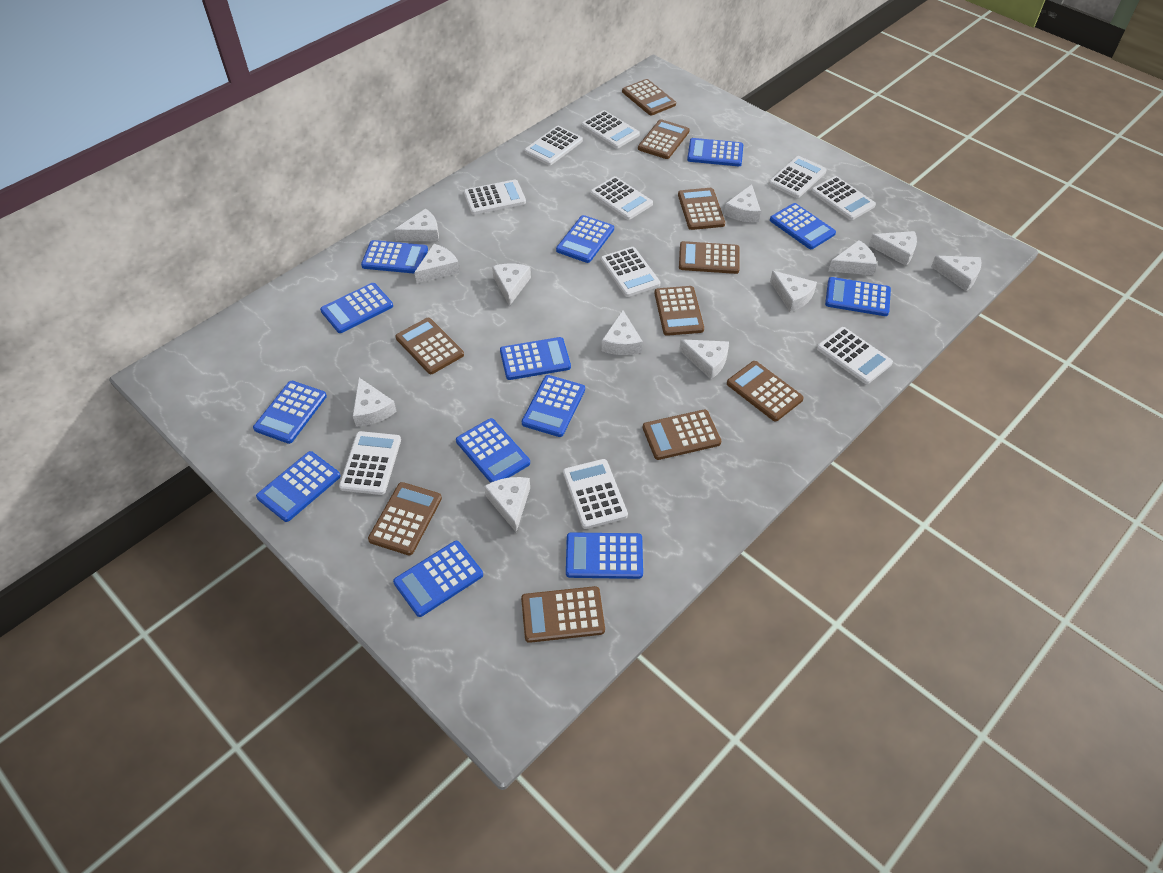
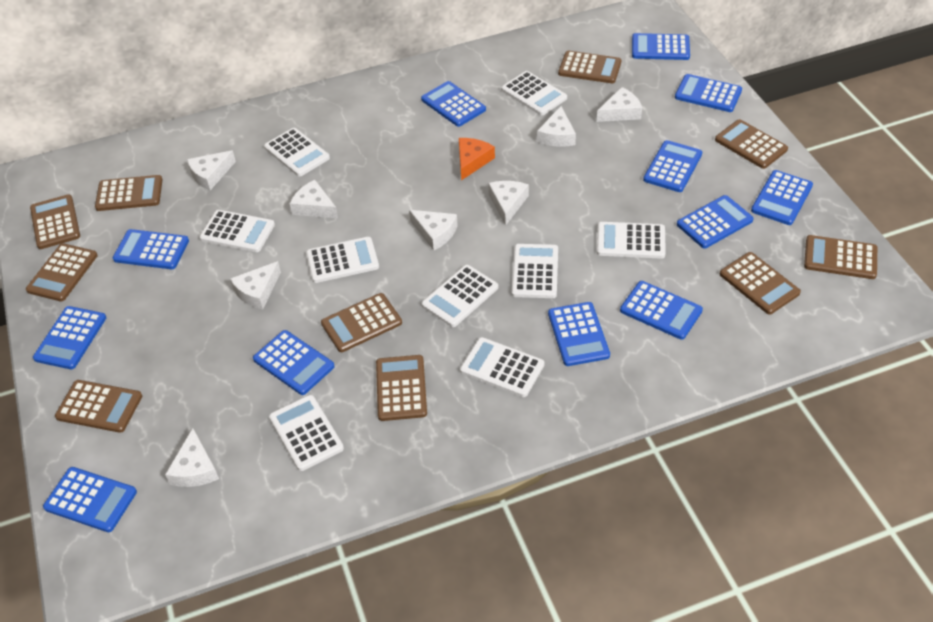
blue calculator: [253,381,327,444] [256,451,341,522] [320,283,393,333] [361,240,428,274] [393,541,483,617] [456,418,530,483] [500,337,571,380] [522,375,585,437] [556,215,614,263] [566,532,643,579] [687,138,743,166] [770,203,836,249] [825,277,891,316] = 13 -> [33,306,106,369] [43,467,137,532] [113,229,189,269] [253,330,335,395] [421,81,486,127] [548,302,610,366] [620,281,703,340] [632,33,690,60] [643,140,702,192] [675,74,742,112] [677,195,754,248] [751,170,813,225] = 12
orange cheese: none = 0 -> [459,138,495,180] = 1
white calculator: [339,431,401,495] [464,180,526,215] [524,126,583,166] [563,459,628,529] [581,110,640,149] [590,176,653,220] [601,247,660,297] [769,156,827,198] [811,176,876,220] [817,327,893,384] = 10 -> [199,210,275,252] [264,128,330,177] [269,395,344,471] [306,237,379,283] [422,265,498,327] [460,337,545,397] [501,71,567,115] [512,244,558,298] [597,222,666,259] = 9
white cheese: [353,378,397,427] [394,208,439,241] [414,244,460,283] [484,477,530,532] [492,263,531,306] [602,310,643,355] [679,339,729,379] [724,184,761,222] [770,271,817,312] [829,240,877,275] [869,231,917,266] [931,256,981,291] = 12 -> [165,428,219,487] [187,150,236,190] [230,261,281,310] [289,180,338,218] [409,210,458,251] [488,181,529,226] [537,106,576,147] [597,87,642,122] = 8

